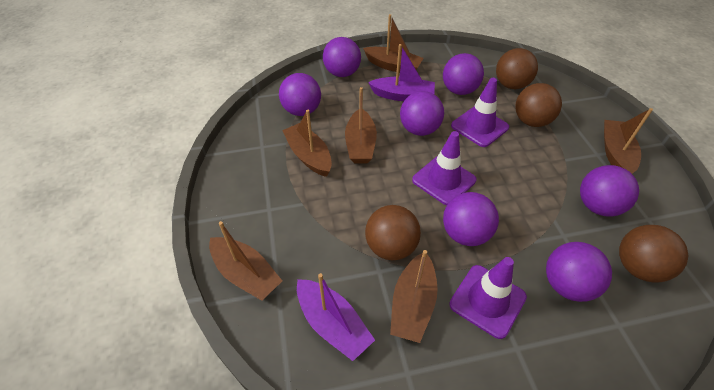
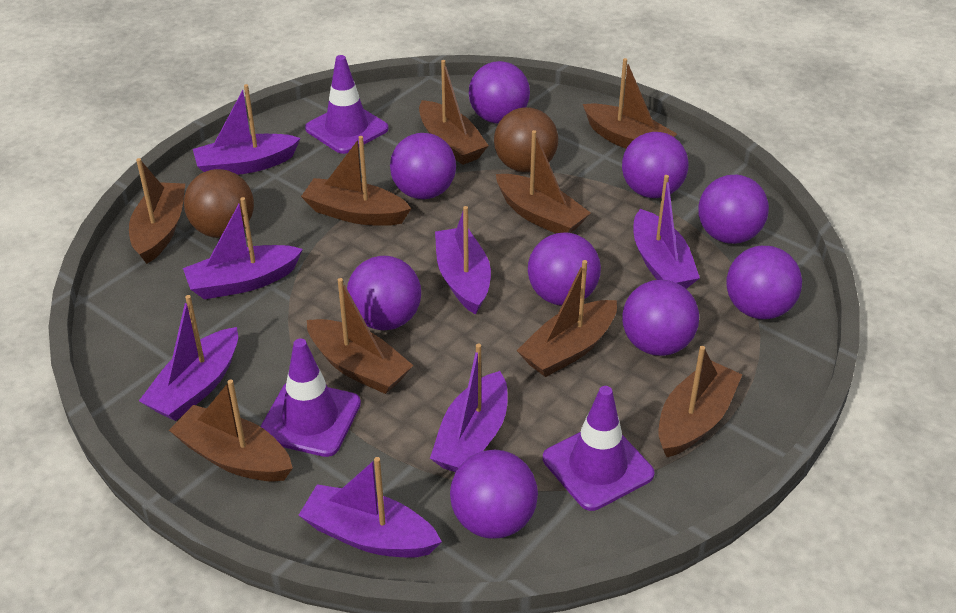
brown ball: [365,205,421,260] [496,48,538,89] [515,83,562,127] [619,225,688,283] = 4 -> [184,169,254,238] [494,107,558,172] = 2
brown boat: [209,221,282,301] [282,110,332,177] [345,87,377,164] [363,14,424,73] [390,250,438,343] [604,108,653,174] = 6 -> [129,158,185,264] [169,379,293,482] [301,136,412,226] [307,278,414,394] [419,60,489,165] [496,130,591,233] [517,260,617,377] [583,58,677,149] [659,346,742,457] = 9
purple ball: [279,73,321,116] [323,37,361,77] [400,91,444,136] [443,53,484,95] [443,192,499,246] [546,242,612,302] [580,165,639,217] = 7 -> [347,256,421,330] [390,133,456,199] [450,450,538,539] [469,61,530,124] [528,232,601,306] [622,132,689,198] [622,280,699,356] [698,175,769,244] [726,246,802,319] = 9
purple boat: [297,273,375,361] [368,44,435,101] = 2 -> [139,295,238,421] [183,197,303,299] [193,84,301,175] [299,457,442,558] [430,344,508,472] [435,206,491,315] [633,175,700,289] = 7

